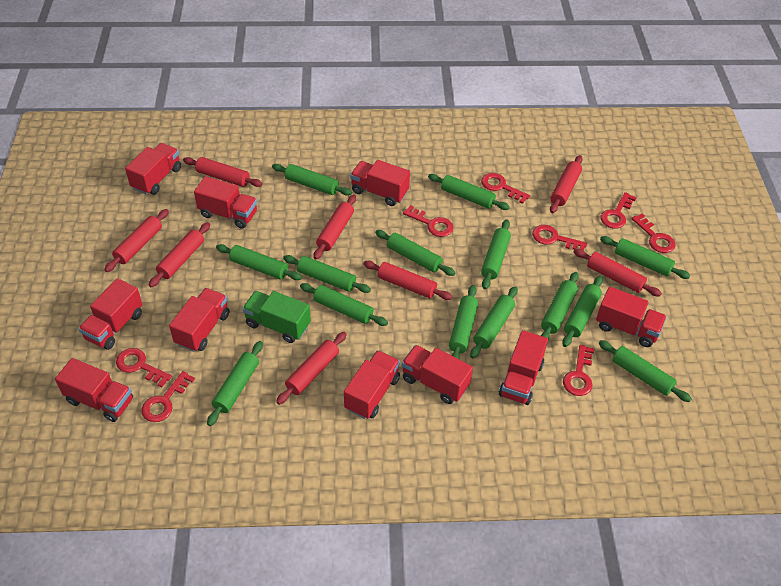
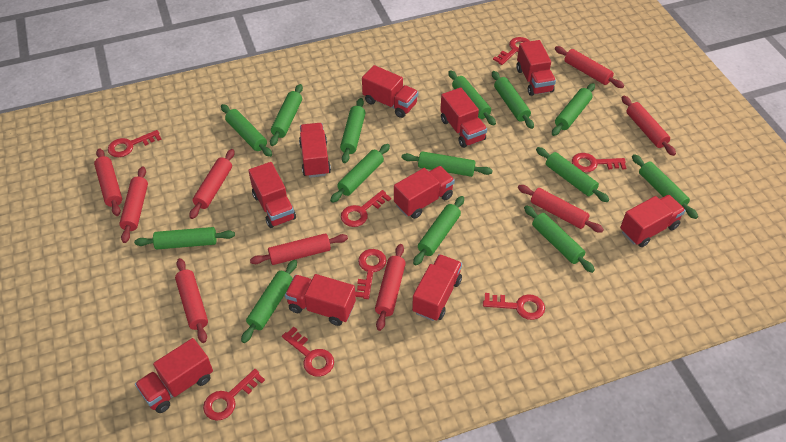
green truck: [242,291,311,343] = 1 -> none = 0
red rolling pin: [104,209,169,272] [149,222,210,287] [183,157,263,187] [276,332,347,405] [314,195,356,260] [363,261,452,300] [550,155,583,213] [573,249,662,296] = 8 -> [94,148,122,216] [119,167,148,243] [175,258,208,343] [189,149,235,219] [250,233,348,265] [375,244,406,331] [518,185,604,233] [555,46,624,88] [622,96,676,156] = 9

